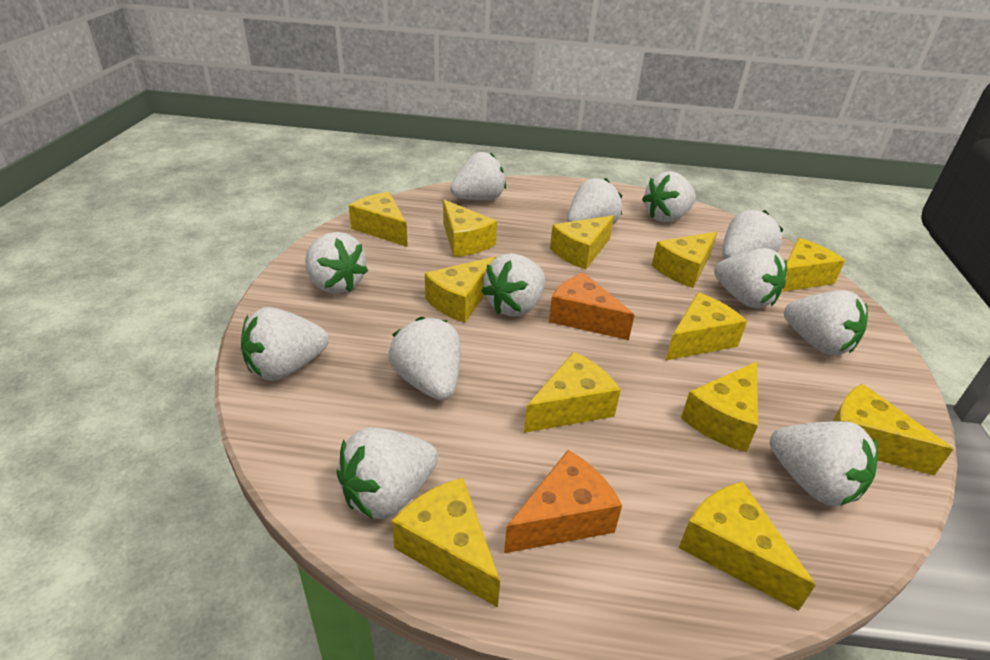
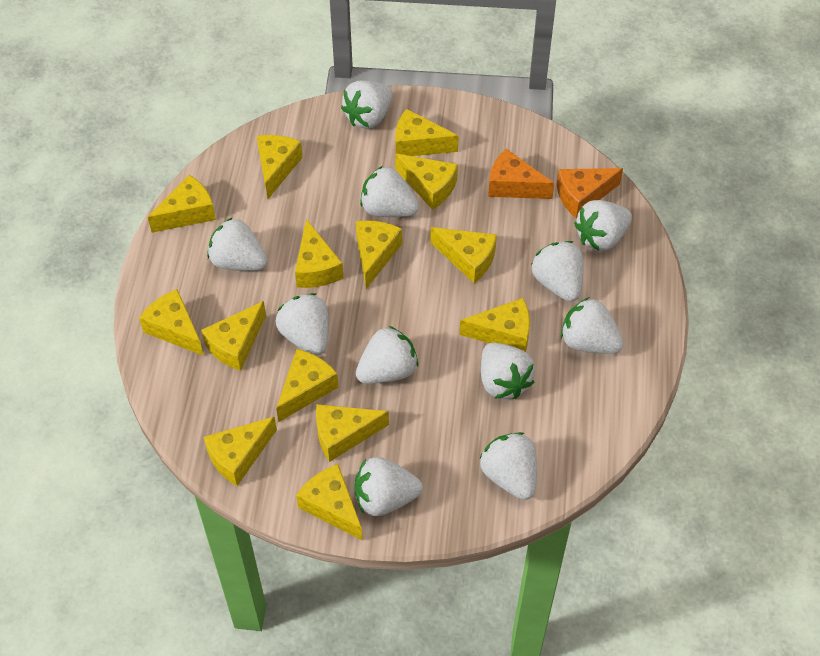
white strawberry: [241,307,329,381] [305,232,368,294] [337,427,438,519] [389,317,461,400] [450,152,506,200] [481,253,545,317] [567,178,622,224] [642,171,696,222] [714,248,787,308] [722,210,783,260] [770,421,878,506] [784,290,868,355] = 12 -> [207,218,268,271] [276,293,329,356] [341,80,393,129] [355,326,418,384] [355,457,423,516] [360,166,419,217] [479,432,537,500] [481,343,535,399] [531,241,583,302] [561,297,624,354] [574,200,632,251] = 11
yellow cheese: [349,192,408,247] [392,478,500,608] [425,257,496,323] [443,200,497,257] [524,352,621,433] [550,215,614,269] [652,232,717,288] [665,292,747,361] [679,481,816,611] [681,361,758,452] [782,238,845,292] [833,384,954,475] = 12 -> [139,289,204,356] [148,175,216,233] [201,301,266,371] [204,416,277,486] [257,135,303,199] [276,349,338,422] [295,219,344,288] [296,464,363,541] [316,404,389,462] [356,220,402,289] [395,109,459,156] [395,153,458,210] [430,227,497,283] [459,298,530,352] = 14

